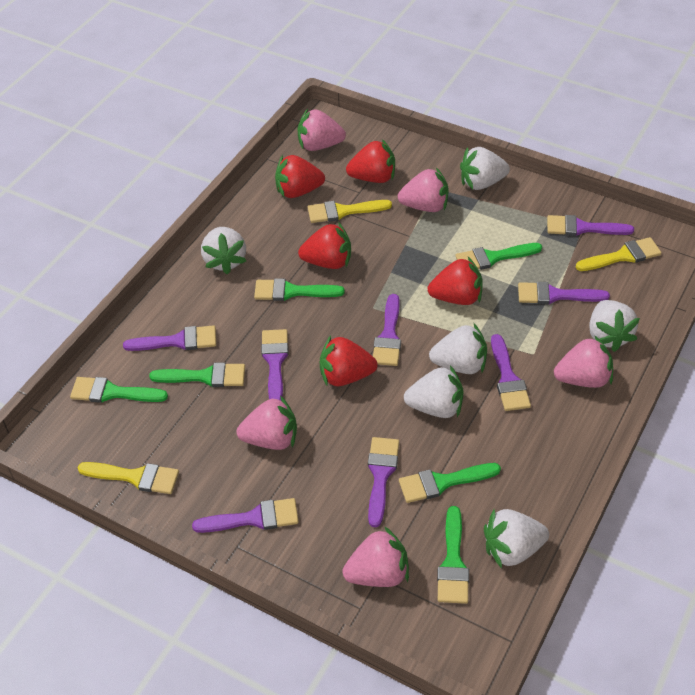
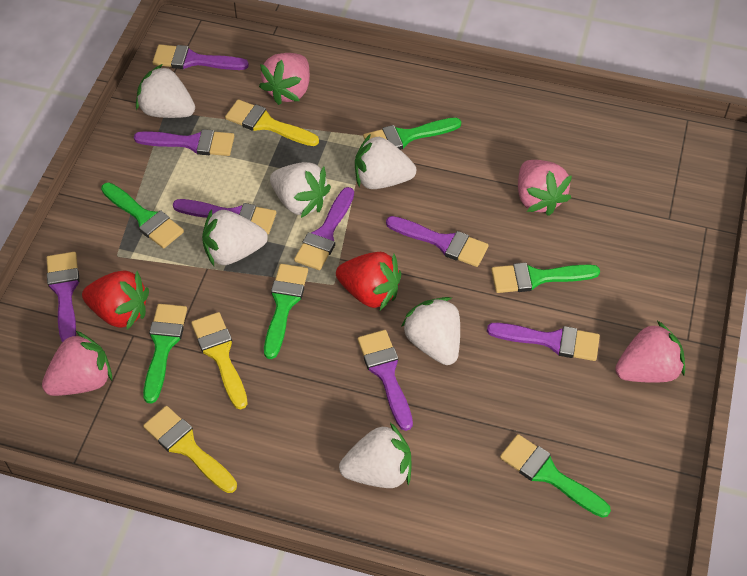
pink strawberry: [237,395,297,450] [298,109,346,151] [342,526,409,587] [398,167,449,212] [554,335,613,388] = 5 -> [42,331,112,396] [259,53,310,105] [518,160,572,216] [615,321,685,383] = 4
red strawberry: [275,155,325,198] [298,222,351,269] [320,336,378,386] [346,139,395,183] [427,257,483,305] = 5 -> [82,270,149,330] [336,252,401,310] = 2

